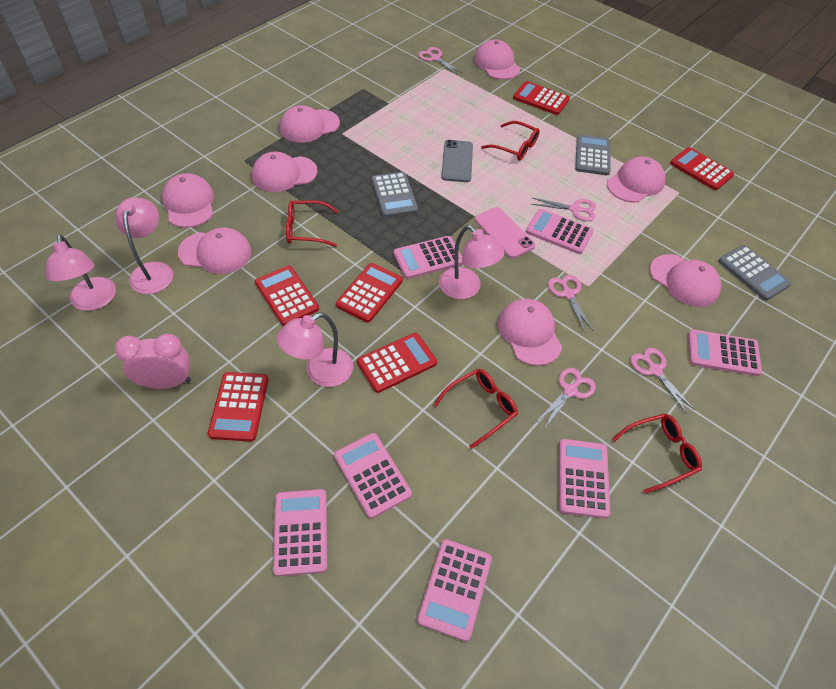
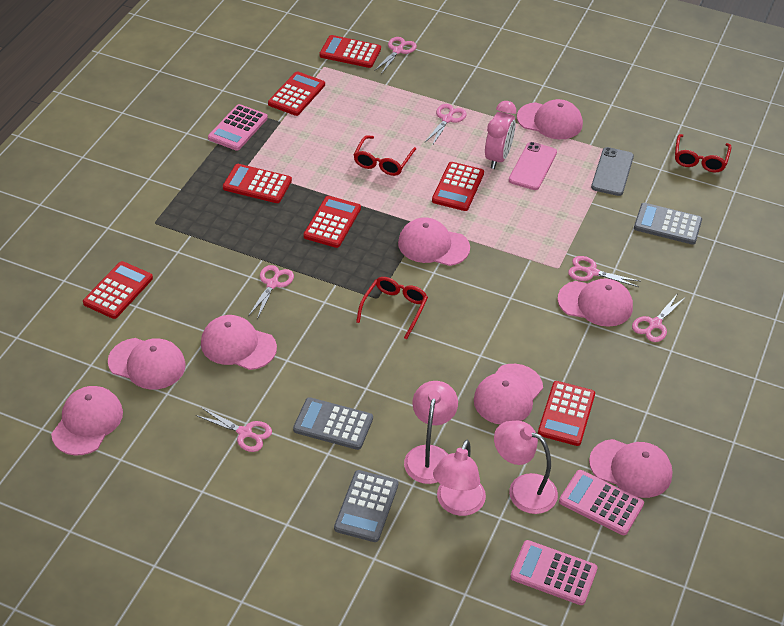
pink calculator: [273,489,327,577] [334,433,412,519] [394,236,463,279] [417,539,492,641] [526,209,594,254] [559,439,610,519] [688,329,762,376] = 7 -> [208,104,268,151] [511,540,598,605] [559,470,644,535] = 3
pink lamp: [46,235,116,311] [115,198,173,294] [276,313,353,387] [439,225,504,299] = 4 -> [404,381,458,484] [433,440,486,516] [494,421,558,514] = 3
pink scissors: [418,47,463,75] [531,198,596,221] [535,368,596,429] [548,275,593,333] [630,348,695,413] = 5 -> [196,407,272,452] [248,265,294,319] [374,37,417,74] [425,104,466,146] [568,256,641,287] [632,293,686,342] = 6
red calculator: [208,372,268,442] [255,265,319,326] [336,263,403,323] [357,333,437,393] [513,81,570,115] [670,147,734,190] = 6 -> [83,261,153,319] [223,164,292,203] [268,71,325,116] [303,196,361,248] [319,35,381,68] [432,162,484,211] [538,381,595,446] = 7
red glasses: [286,200,338,247] [434,369,518,449] [481,121,540,160] [612,413,702,494] = 4 -> [354,135,416,176] [356,277,428,340] [675,134,731,173] = 3

